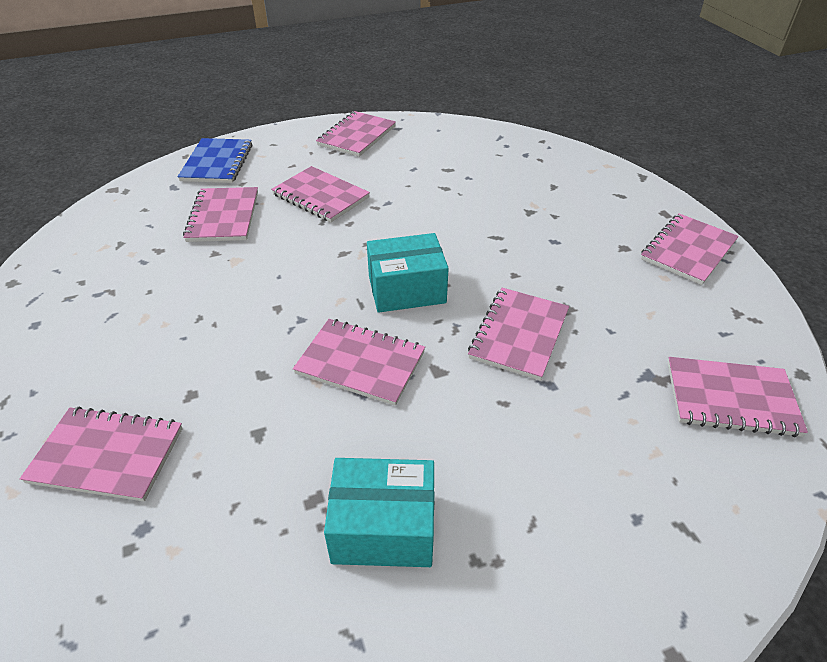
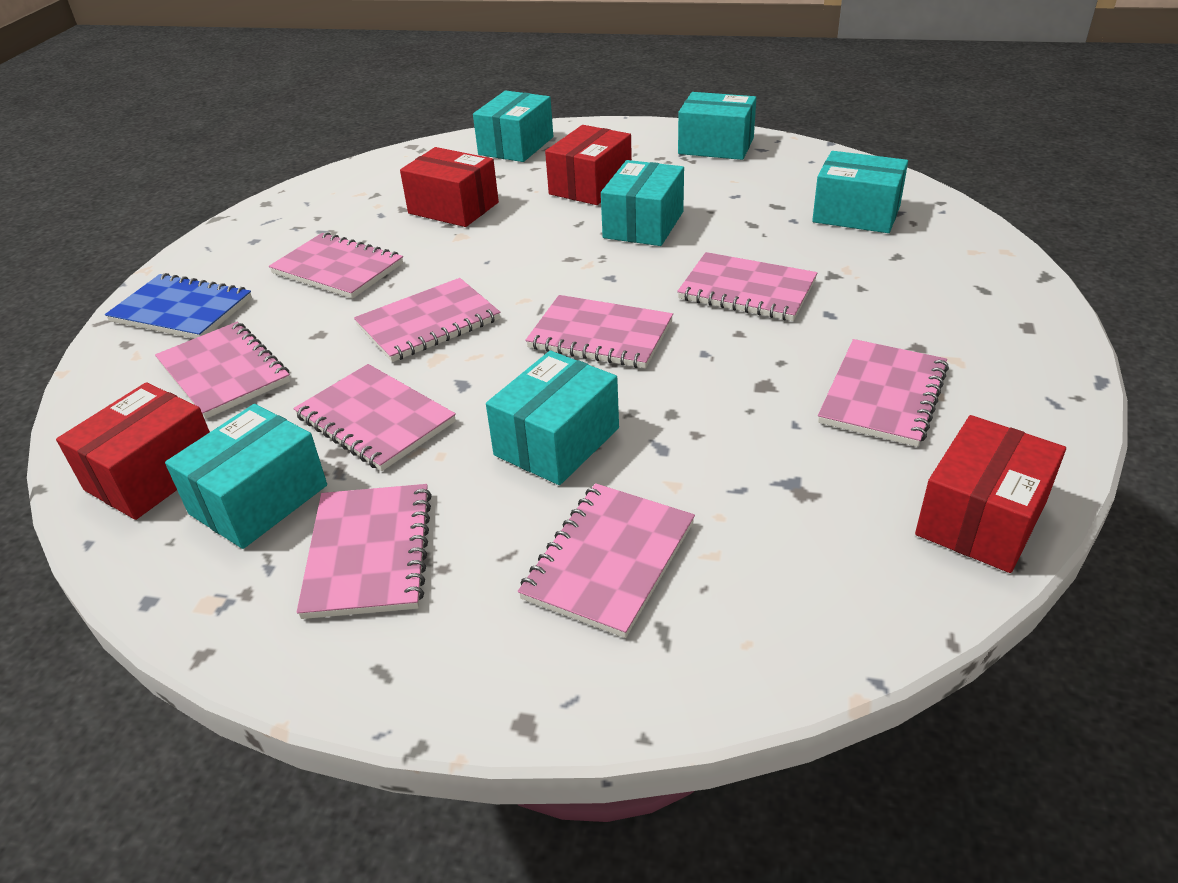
pink notebook: [20,406,183,502] [183,187,258,242] [271,166,370,222] [293,319,425,406] [316,111,396,157] [468,288,569,381] [641,214,739,285] [668,357,808,437] = 8 -> [155,322,290,419] [269,232,403,299] [293,364,456,471] [297,484,432,619] [354,278,500,362] [518,483,695,638] [525,295,673,368] [677,252,817,321] [818,339,949,447] = 9
red box: none = 0 -> [56,382,210,520] [400,147,499,227] [545,125,632,205] [915,415,1066,573] = 4
turquoise box: [324,458,435,567] [367,233,449,313] = 2 -> [165,404,327,549] [473,91,553,162] [486,351,619,485] [601,160,684,246] [678,92,756,160] [812,151,908,233] = 6

